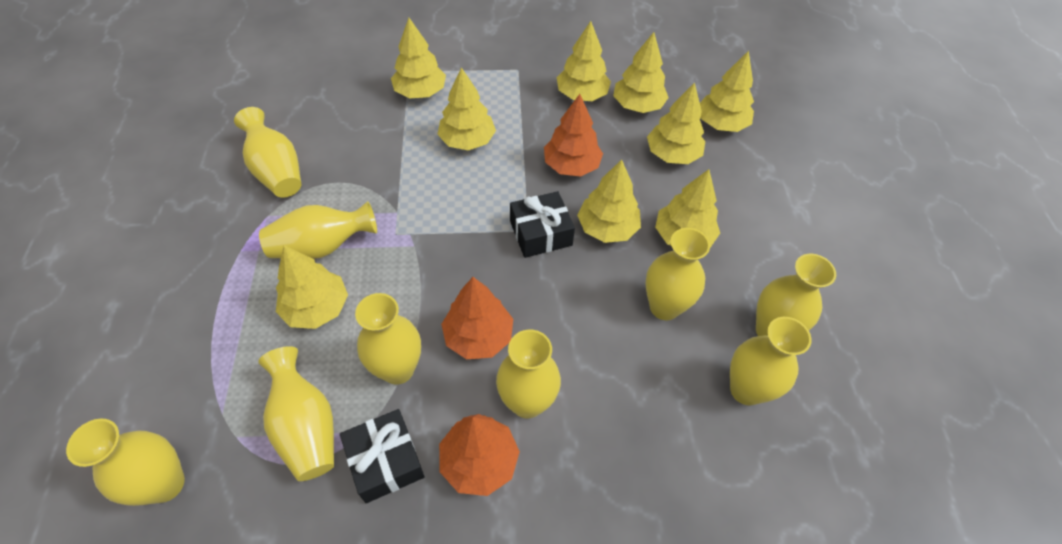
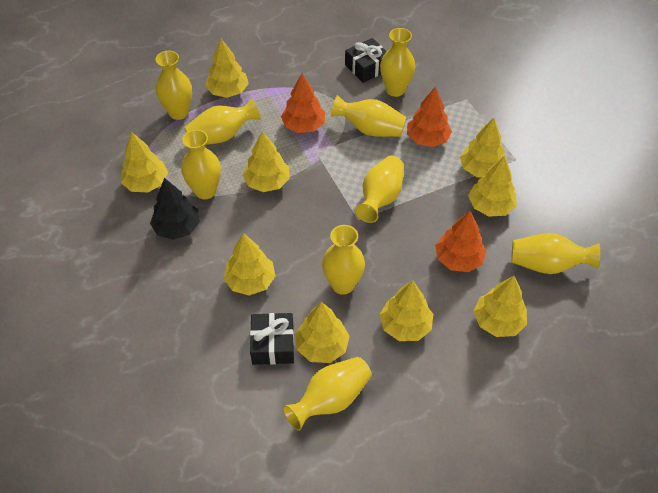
black tree: none = 0 -> [150,178,200,240] = 1

